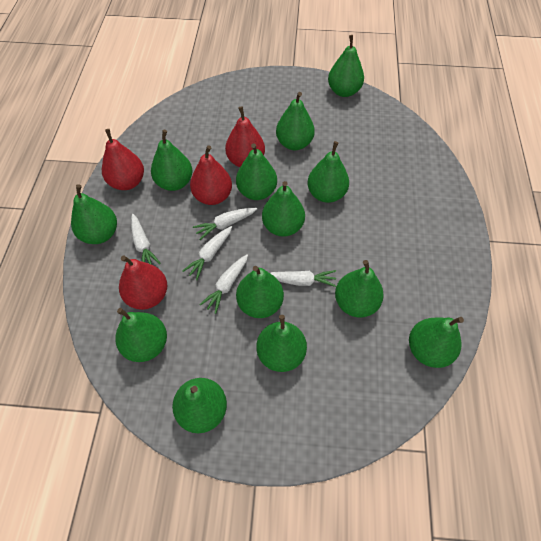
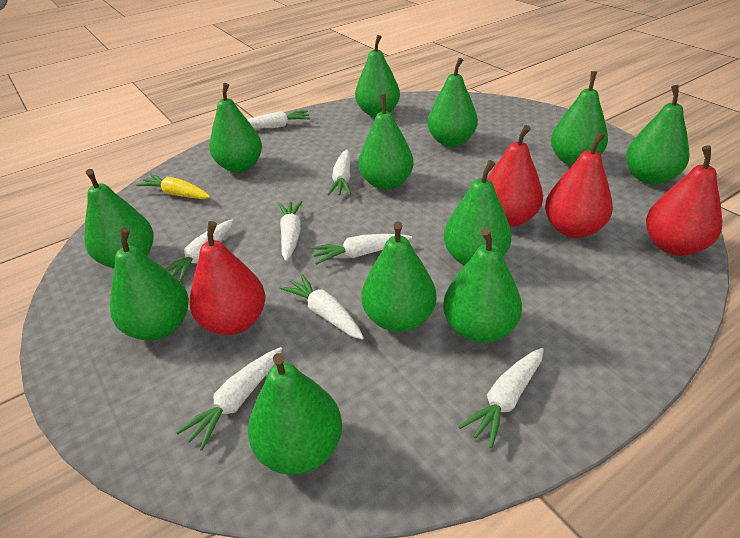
green pear: [71,184,117,244] [116,308,167,362] [151,130,193,191] [172,378,227,433] [236,143,277,200] [236,266,284,318] [256,315,307,372] [262,181,305,237] [276,92,315,150] [307,141,349,203] [328,35,364,97] [335,260,384,318] [409,317,464,368] = 13 -> [84,169,154,268] [110,227,189,340] [209,83,262,173] [248,353,342,475] [355,35,400,117] [359,94,414,190] [361,221,436,332] [427,58,478,147] [443,228,522,343] [444,160,512,266] [551,71,608,166] [626,85,689,184] = 12
white carrot: [131,214,161,265] [182,226,232,280] [193,208,257,240] [199,254,248,314] [270,270,336,287] = 5 -> [166,220,233,282] [176,347,282,451] [247,110,310,128] [278,201,303,261] [279,274,364,340] [311,234,412,265] [328,150,351,196] [459,348,544,448] = 8
yellow carrot: none = 0 -> [136,174,210,199] = 1

